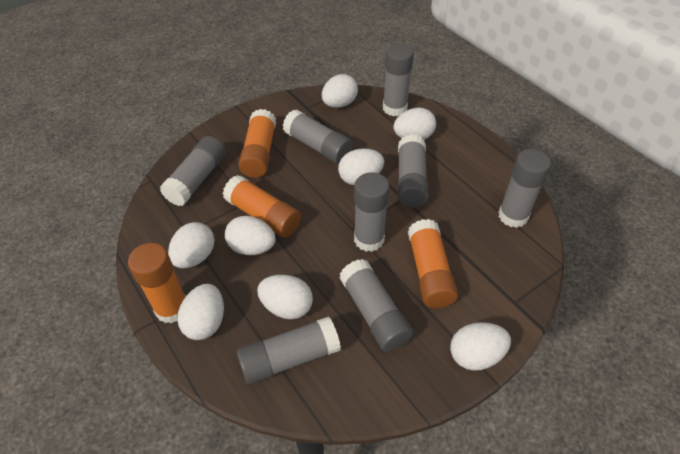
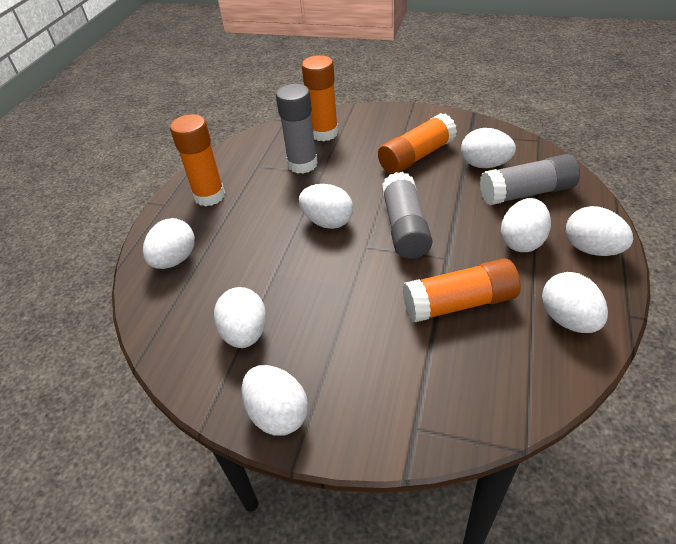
grey glue stick: [160,136,226,206] [237,316,341,385] [283,109,353,164] [339,259,413,352] [354,172,390,252] [383,43,414,116] [398,134,429,208] [498,149,551,228] = 8 -> [276,84,318,174] [382,172,433,259] [480,154,580,205] = 3

